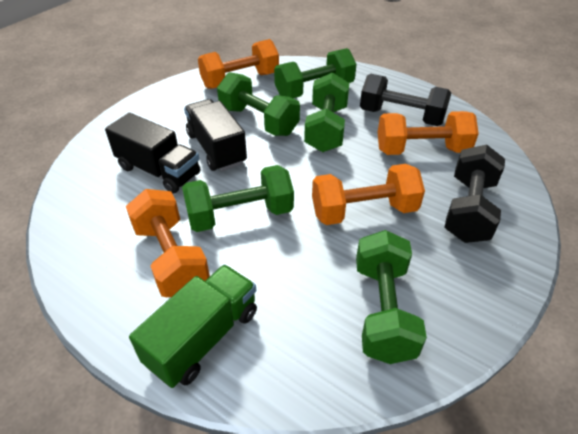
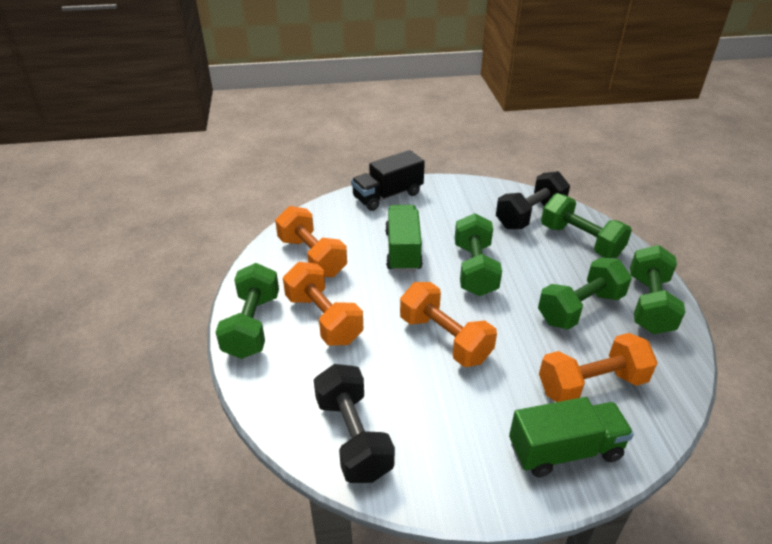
black truck: [105,113,200,194] [184,99,247,171] = 2 -> [351,150,425,211] = 1
green truck: [129,265,257,388] = 1 -> [385,205,423,272] [509,397,634,477] = 2

